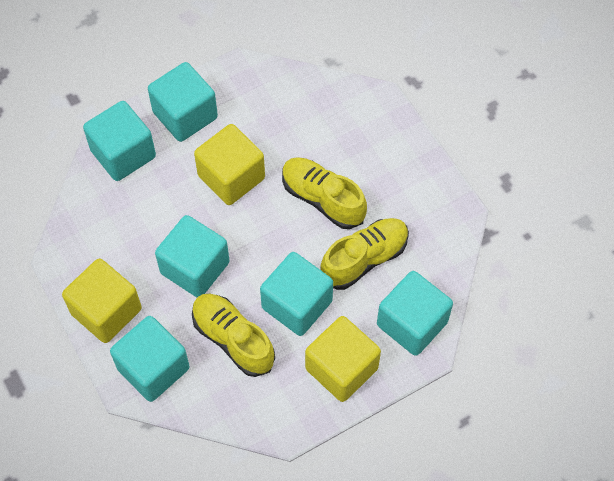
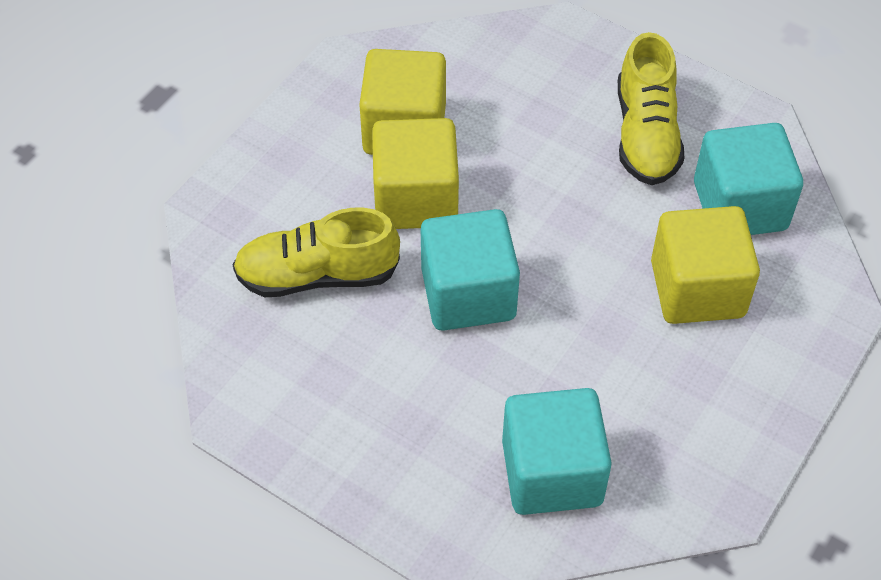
turquoise cube: [83,101,156,181] [110,316,189,402] [148,62,218,142] [155,215,229,297] [260,252,333,336] [377,271,453,356] = 6 -> [421,209,520,331] [502,388,612,515] [694,123,803,235] = 3
yellow shoe: [192,294,275,377] [282,157,367,229] [320,218,409,290] = 3 -> [233,208,400,297] [618,32,685,185] = 2

